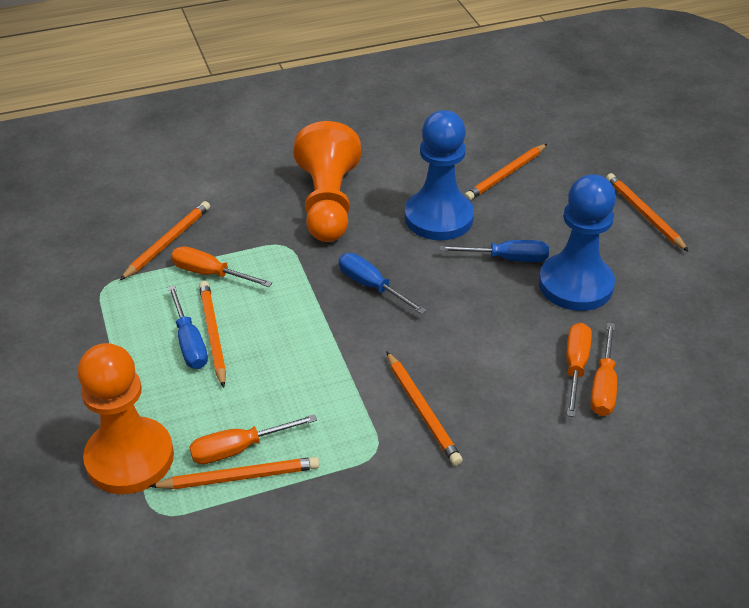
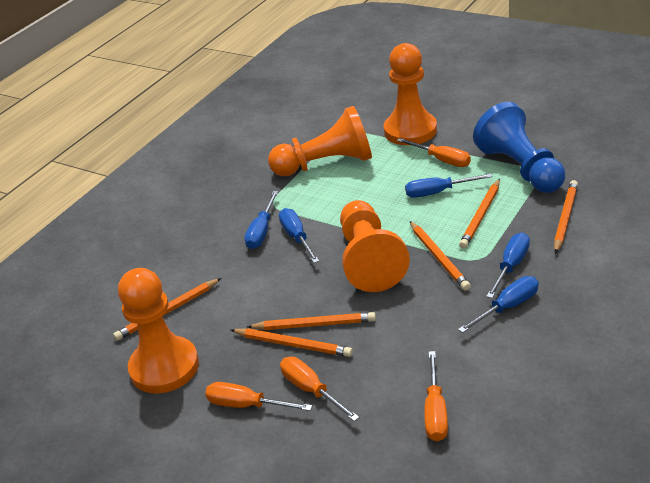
blue pawn: [405,110,474,240] [539,174,616,311] = 2 -> [473,102,565,193] = 1
blue screwdriver: [168,285,208,369] [339,253,427,314] [440,240,549,262] = 3 -> [244,191,278,249] [279,208,319,263] [405,174,493,198] [458,276,539,333] [486,233,530,298] = 5
orange pawn: [78,343,174,494] [294,121,361,242] = 2 -> [118,268,199,393] [268,106,372,176] [340,200,410,292] [384,43,437,145] = 4

